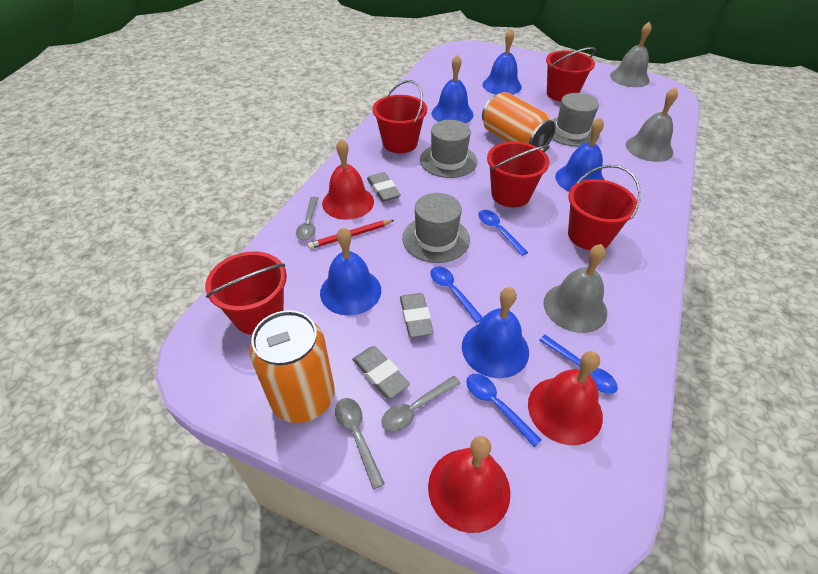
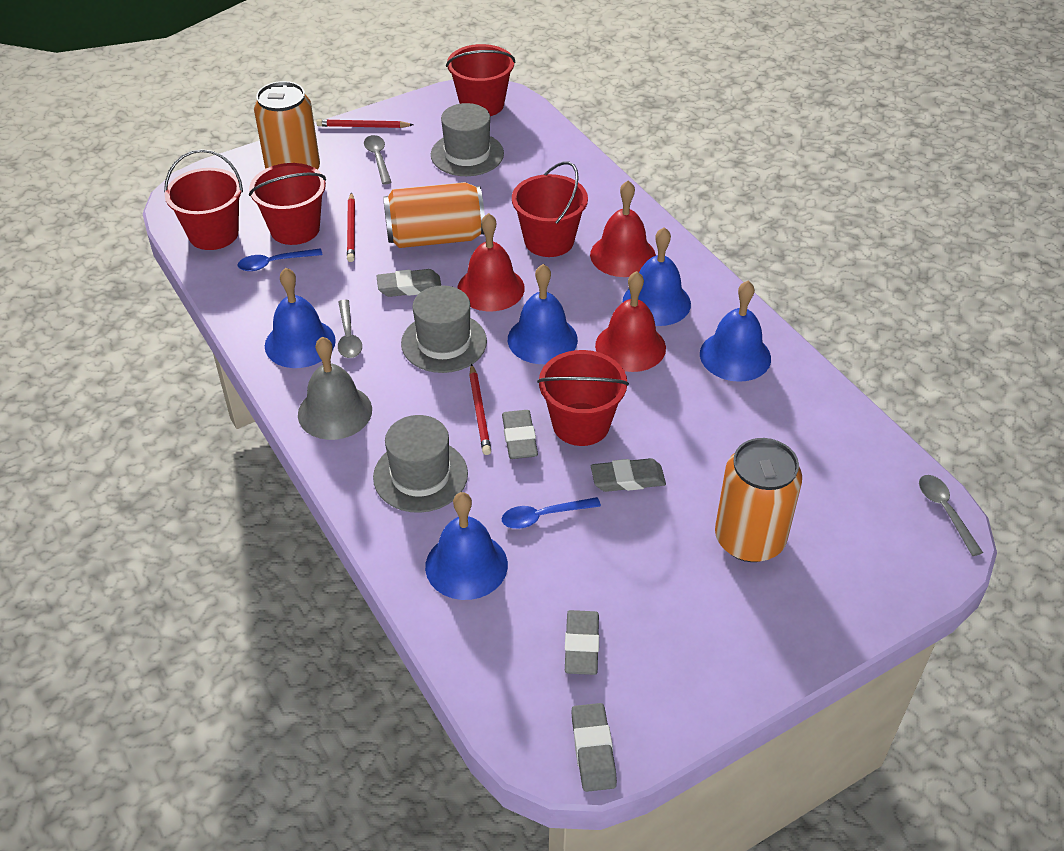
blue spoon: [430,266,483,323] [466,374,542,447] [478,210,528,256] [539,335,618,394] = 4 -> [238,248,323,271] [502,497,601,529] = 2
grey bell: [543,244,607,333] [610,22,652,87] [626,87,678,162] = 3 -> [298,337,372,440] = 1
grey eraser: [352,346,410,399] [367,172,401,202] [400,293,434,338] = 3 -> [376,269,441,297] [502,410,538,459] [565,610,599,675] [571,703,617,792] [591,458,666,492] = 5
orange can: [249,310,335,423] [482,92,555,151] = 2 -> [254,81,320,170] [383,182,485,248] [715,438,802,562] = 3
red pencil: [308,220,394,249] = 1 -> [316,119,413,128] [347,192,355,262] [469,364,491,455] = 3

